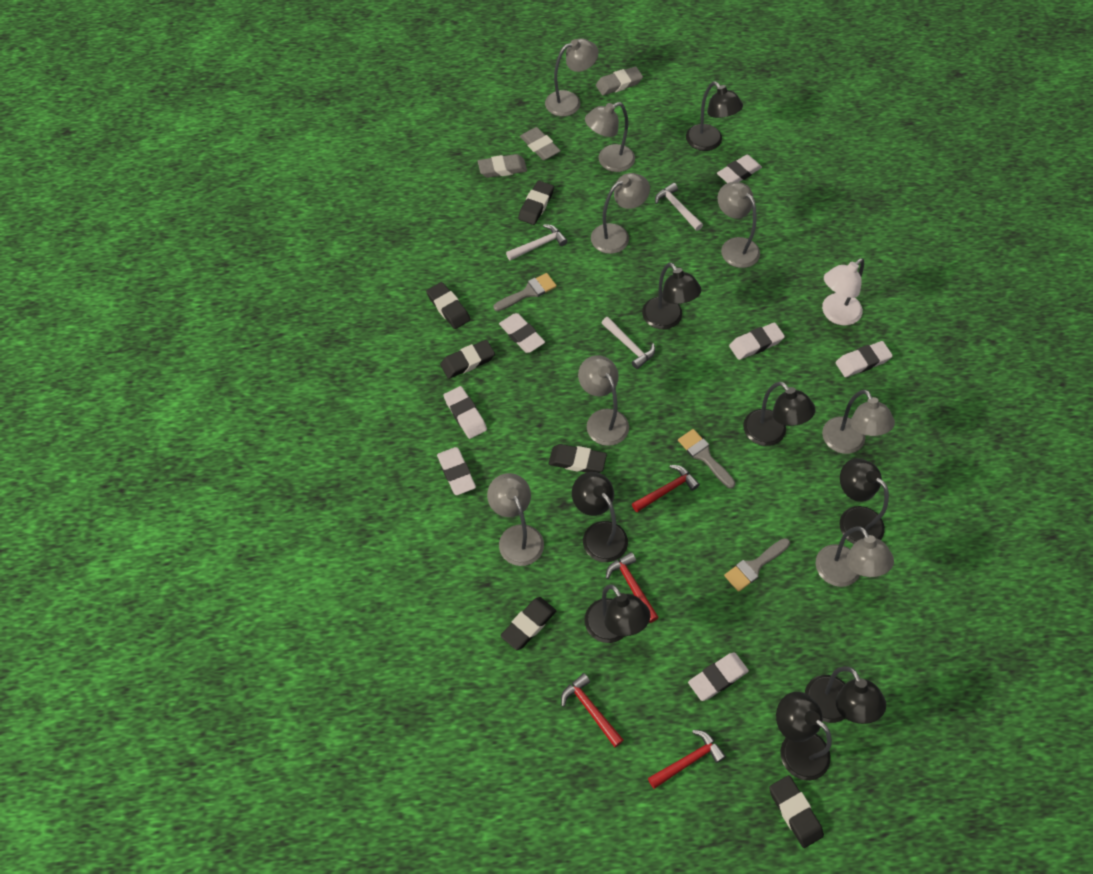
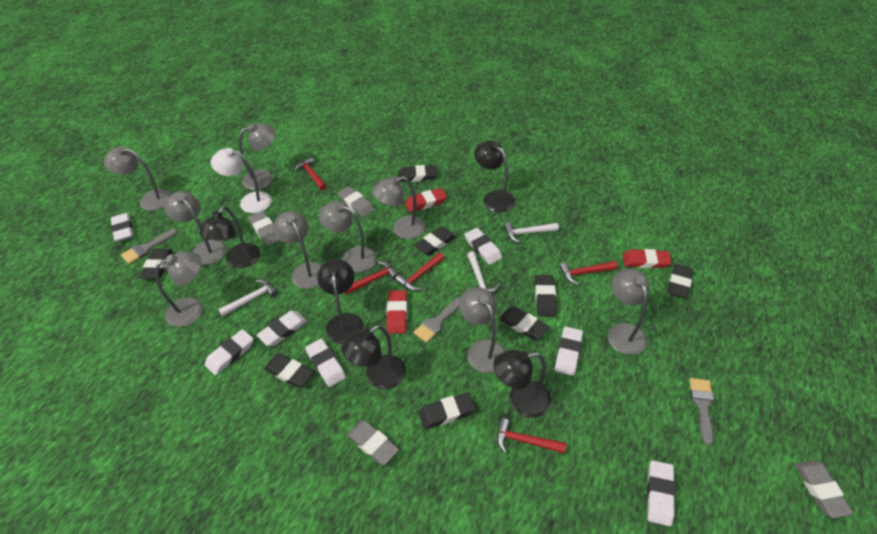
black eraser: [426,282,470,329] [440,340,495,379] [500,597,556,650] [518,181,554,225] [549,444,607,473] [769,775,824,848] = 6 -> [139,249,173,279] [264,353,313,388] [398,165,437,182] [414,227,456,256] [419,393,475,429] [499,306,550,340] [535,275,557,317] [668,264,693,298] = 8
black lamp: [572,472,628,562] [585,585,651,643] [642,262,702,329] [686,82,743,151] [743,382,815,446] [776,692,832,781] [805,667,886,724] [840,458,889,544] = 8 -> [199,206,260,268] [317,259,364,344] [342,325,406,389] [474,141,515,212] [493,350,551,418] = 5
grey eraser: [478,154,527,178] [520,127,561,160] [596,66,643,96] = 3 -> [248,211,279,246] [338,186,374,217] [347,420,399,465] [795,460,854,518] = 4
grey lamp: [487,473,544,566] [545,38,599,116] [578,355,629,446] [585,102,635,172] [591,173,650,254] [718,182,760,268] [815,526,894,587] [822,390,895,454] = 8 -> [104,146,172,211] [155,251,203,327] [165,191,226,265] [239,123,276,190] [273,211,322,289] [319,201,377,272] [372,176,426,239] [459,287,506,373] [608,268,649,355] = 9
red eraser: none = 0 -> [386,290,407,334] [405,188,447,213] [623,249,672,268] = 3
red hammer: [561,673,623,747] [606,552,659,623] [632,465,700,512] [648,730,726,789] = 4 -> [294,157,327,190] [344,261,399,295] [395,252,445,291] [497,418,566,454] [560,261,618,285] = 5

